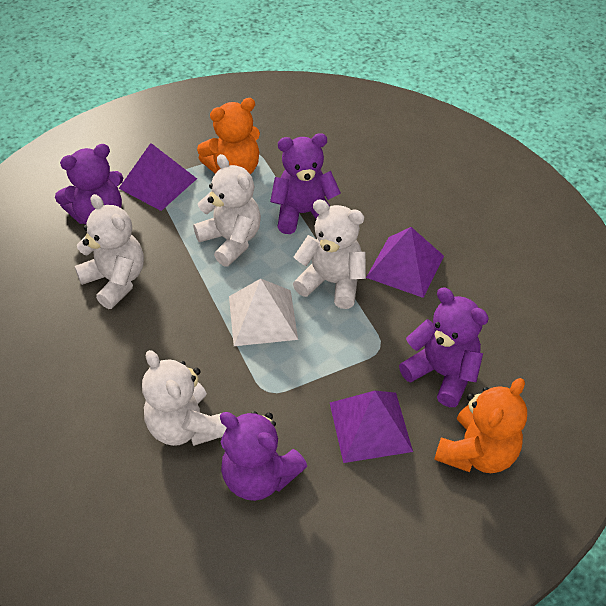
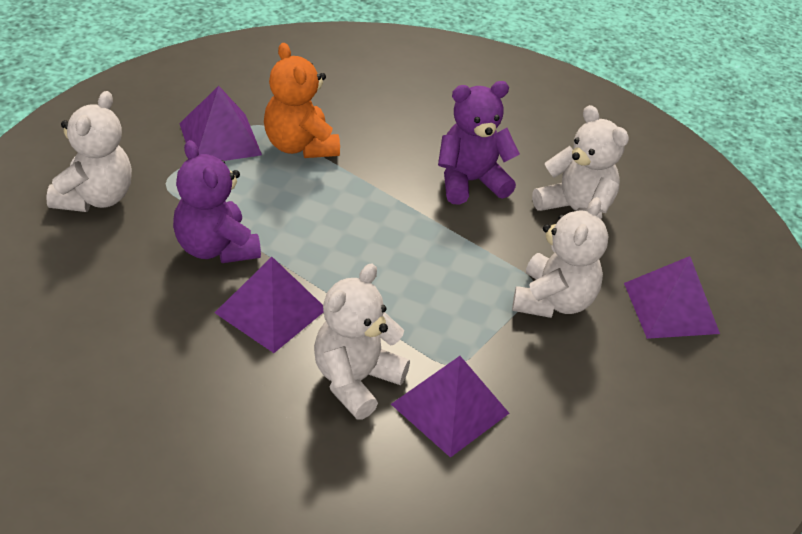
orange teddy bear: [197,98,260,174] [434,378,527,473] = 2 -> [264,43,340,158] = 1
purple pyramid: [119,143,197,211] [330,391,413,463] [366,227,444,298] = 3 -> [179,86,262,161] [215,257,324,353] [391,356,509,458] [624,256,720,339] = 4
purple teddy bear: [55,144,123,225] [220,411,307,501] [270,133,341,234] [399,288,489,407] = 4 -> [173,140,261,263] [438,81,520,205] = 2
white pyramid: [229,279,298,346] = 1 -> none = 0

